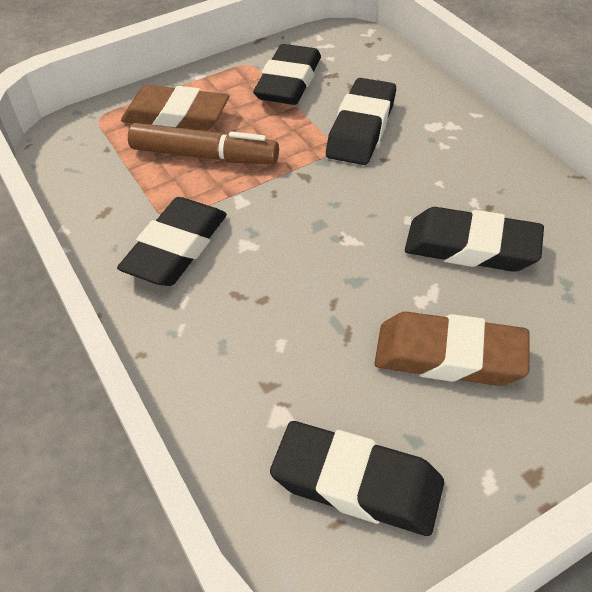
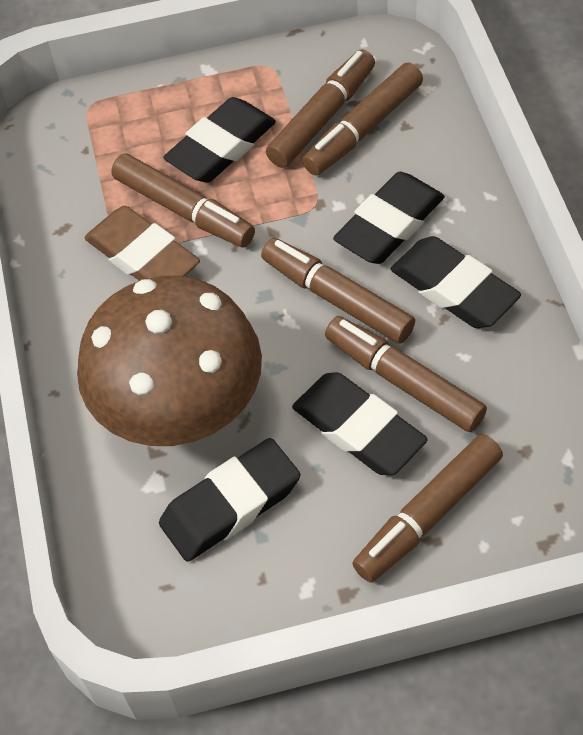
brown eraser: [121,85,229,131] [374,312,530,386] = 2 -> [84,206,200,281] = 1
brown marker: [128,123,279,164] = 1 -> [111,153,255,248] [261,238,415,344] [266,49,375,168] [302,63,423,176] [325,316,487,432] [352,434,503,582] = 6
brown mushroom: none = 0 -> [77,276,262,446] = 1

